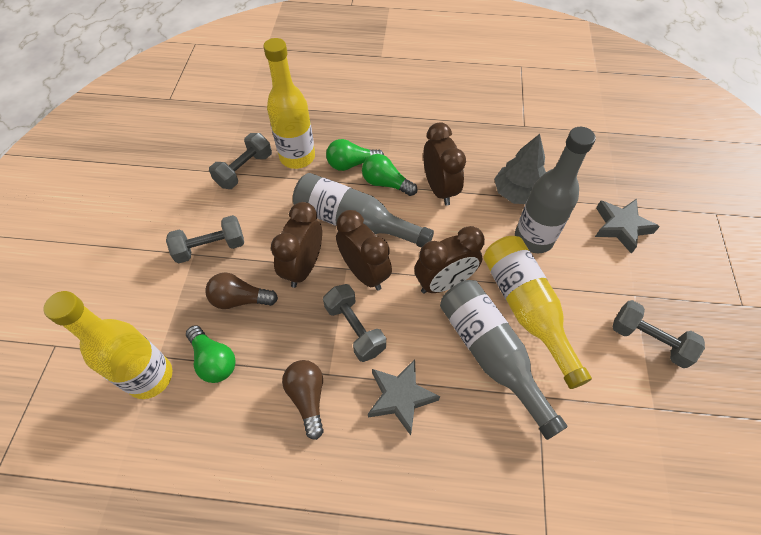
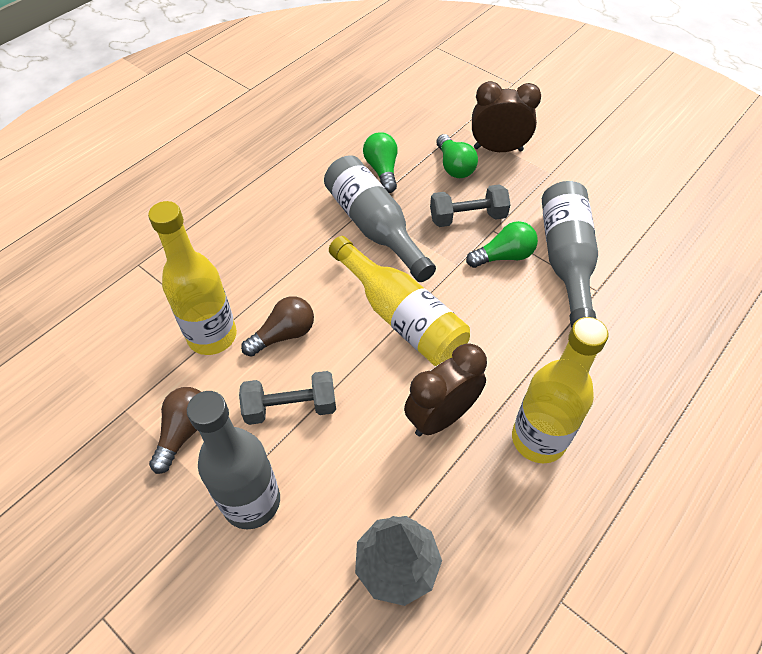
brown clock: [271,202,322,288] [336,210,392,291] [414,226,485,294] [423,122,466,206] = 4 -> [404,343,487,436] [472,81,541,152] = 2
grey dumbbell: [166,215,244,263] [209,133,272,189] [323,284,386,362] [612,300,705,368] = 4 -> [239,371,336,425] [430,184,511,227] = 2
grey star: [368,359,440,435] [595,199,660,254] = 2 -> none = 0

